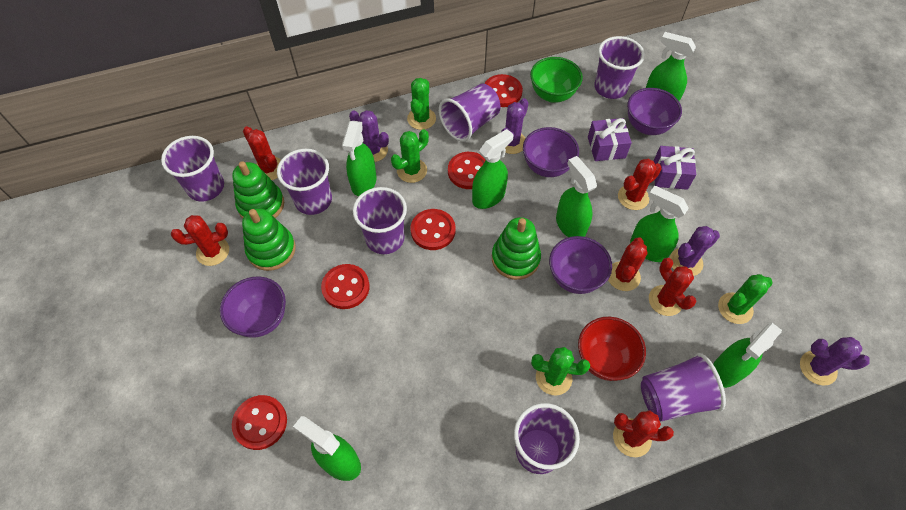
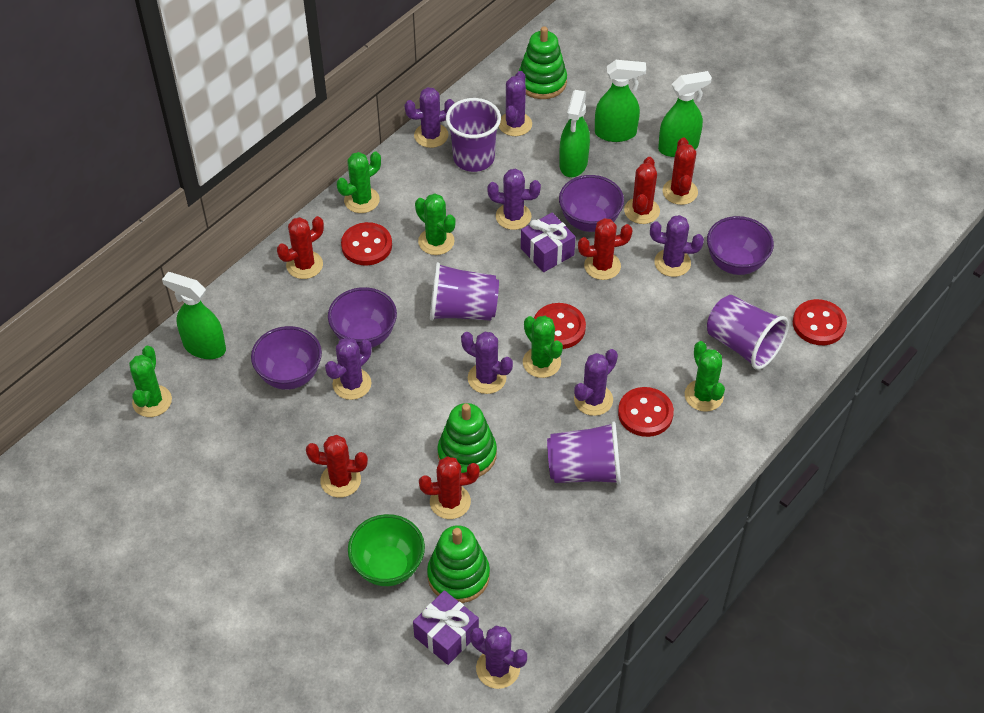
green cactus: [391,129,429,183] [407,78,436,130] [531,347,590,396] [718,274,773,324] = 4 -> [129,346,172,417] [337,151,381,213] [415,193,456,255] [523,316,563,378] [685,341,725,412] = 5
green spray bottle: [293,416,361,481] [342,121,376,196] [472,129,514,209] [556,156,597,237] [630,186,689,262] [646,32,696,101] [713,323,782,388] = 7 -> [162,272,226,359] [559,90,590,177] [595,60,646,142] [658,71,712,157] = 4
purple cactus: [349,110,389,162] [501,98,529,154] [670,226,720,276] [800,337,870,386] = 4 -> [325,337,372,400] [404,87,454,148] [461,332,513,394] [470,626,527,689] [487,168,541,230] [499,71,532,136] [574,349,618,416] [650,215,704,277] = 8
purple cup: [161,136,224,202] [277,149,332,215] [353,187,407,254] [439,83,500,142] [514,403,580,474] [594,36,645,99] [641,353,726,422] = 7 -> [430,262,499,321] [446,98,501,172] [547,421,621,485] [707,295,789,370] = 4
red bowl: [578,317,646,381] = 1 -> none = 0
red button: [232,395,287,450] [321,264,370,309] [410,209,455,250] [448,152,485,189] [485,74,523,107] = 5 -> [341,222,392,265] [534,303,586,349] [618,387,674,437] [793,299,847,345] = 4

